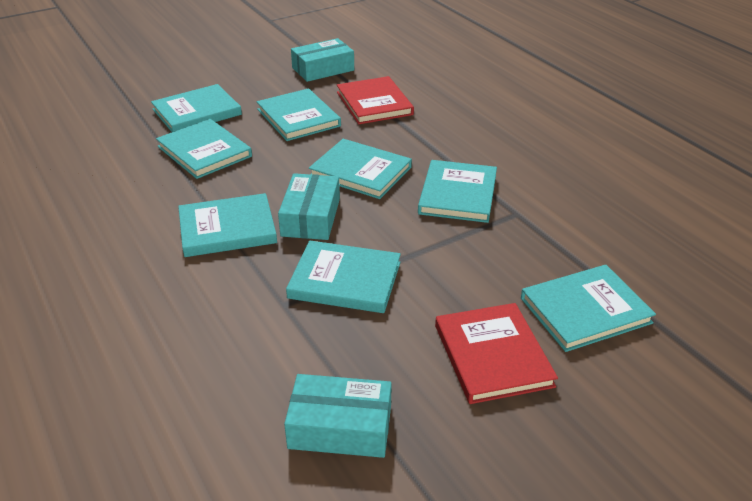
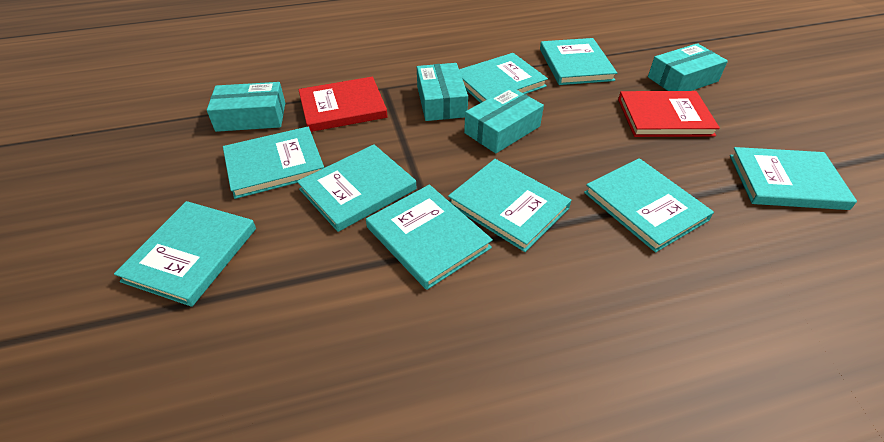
turquoise book: [151,84,242,132] [156,119,252,179] [178,193,277,257] [257,88,341,141] [286,241,401,313] [309,139,412,199] [418,160,497,223] [521,265,656,352] = 8 -> [114,201,256,307] [223,127,324,199] [297,144,417,232] [366,185,493,290] [448,159,571,252] [459,53,548,103] [540,38,617,85] [584,158,714,252] [730,147,857,210] = 9
turquoise box: [278,173,340,240] [284,374,392,458] [291,38,354,82] = 3 -> [207,82,285,132] [417,63,468,121] [464,87,544,153] [648,43,728,91] = 4

